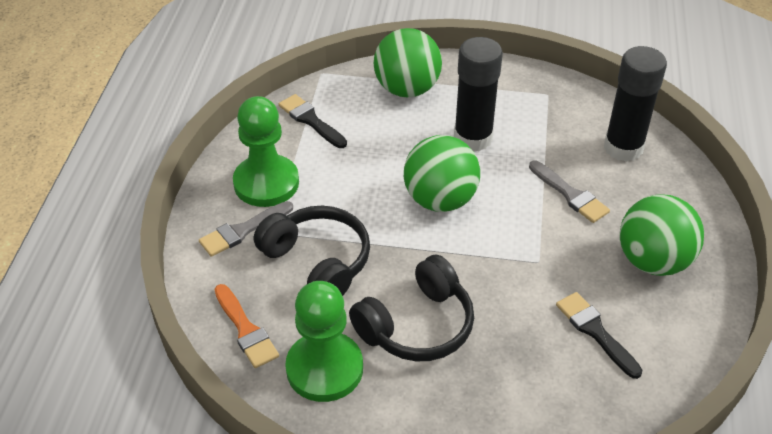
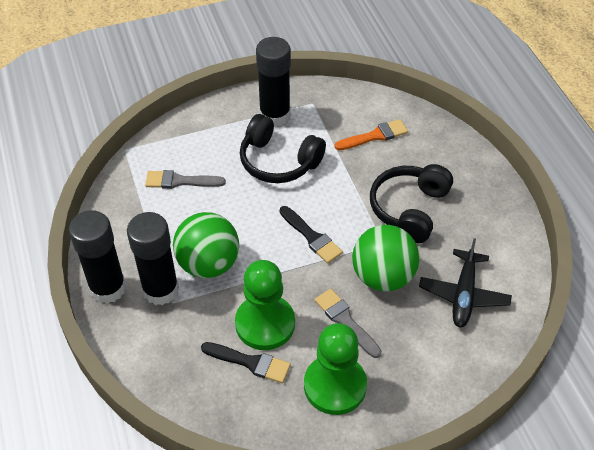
black glue stick: [454,37,503,151] [604,46,667,162] = 2 -> [69,210,126,304] [127,212,179,305] [256,37,291,127] = 3
black plane: none = 0 -> [419,238,512,328] = 1
green ball: [374,28,442,97] [404,135,480,212] [620,194,704,276] = 3 -> [173,212,239,278] [352,225,419,291] = 2

